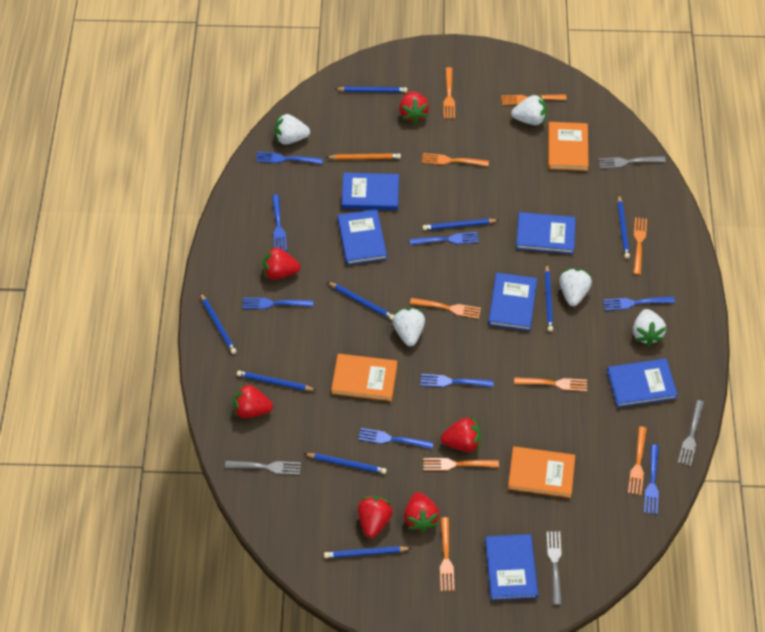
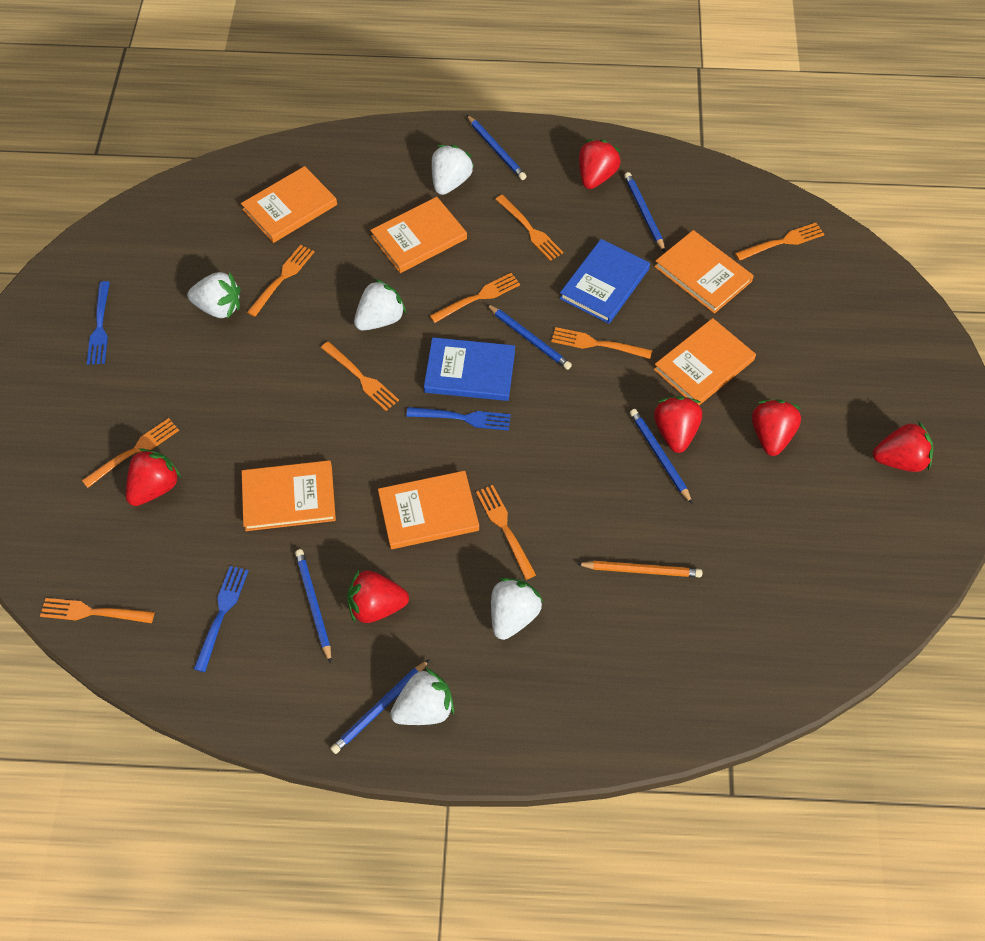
blue book: [337,209,387,265] [341,173,399,210] [485,534,538,600] [488,273,537,331] [516,212,576,254] [607,358,678,408] = 6 -> [424,337,515,401] [559,239,650,324] = 2
blue fork: [242,298,313,309] [256,152,323,164] [272,195,287,251] [358,428,433,449] [410,232,479,245] [420,374,494,387] [603,296,675,311] [644,444,659,514] = 8 -> [87,281,110,365] [194,566,249,672] [406,407,511,431] = 3
blue pencil: [200,293,237,354] [237,371,316,391] [304,453,387,474] [324,546,411,558] [328,282,394,320] [336,87,407,93] [422,218,499,230] [545,264,553,332] [617,195,630,259] = 9 -> [295,549,331,663] [330,659,430,754] [467,115,526,180] [487,304,572,370] [624,172,665,252] [630,409,692,504] = 6
grey fork: [225,461,301,475] [547,531,562,605] [598,156,666,169] [678,400,704,466] = 4 -> none = 0
orange book: [331,354,397,401] [508,446,575,498] [548,122,589,171] = 3 -> [241,166,337,243] [242,460,336,531] [370,197,467,273] [378,471,479,549] [654,230,754,314] [654,318,756,405] = 6

